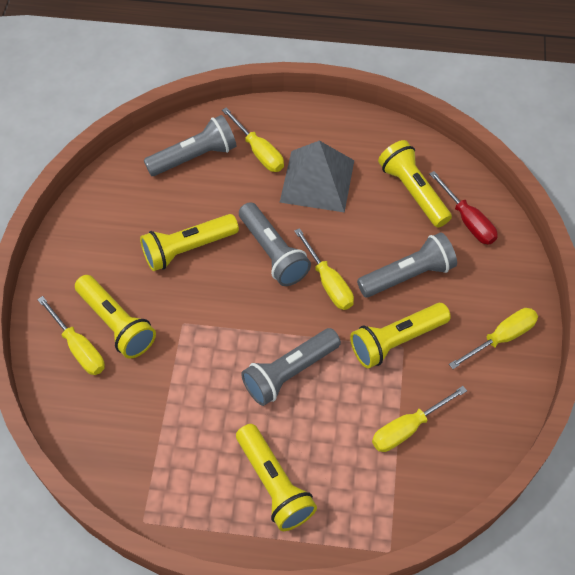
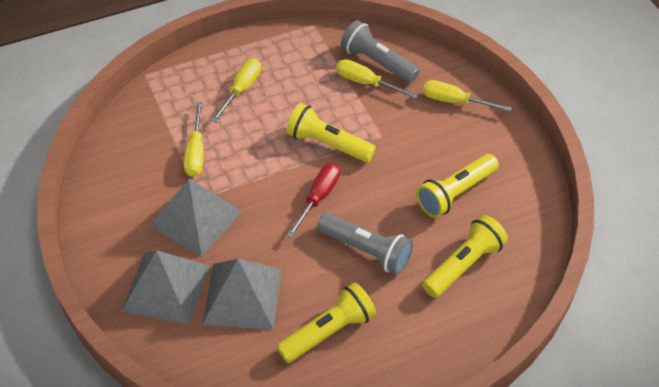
grey flashlight: [144,115,236,176] [239,202,311,286] [241,328,341,406] [357,232,457,297] = 4 -> [317,213,413,275] [341,20,420,83] = 2
grey pyramid: [280,141,354,212] = 1 -> [121,250,210,325] [149,179,242,257] [203,259,282,330] = 3
yellow flashlight: [75,275,156,359] [140,214,239,271] [236,424,317,531] [350,303,451,368] [378,140,452,228] = 5 -> [276,282,376,363] [286,103,376,163] [416,154,499,218] [422,215,508,298] = 4
yellow screwdriver: [37,296,105,375] [222,107,284,172] [294,228,354,310] [372,386,467,452] [449,308,538,369] = 5 -> [184,102,203,176] [211,58,261,123] [336,59,418,99] [423,80,512,112] = 4

